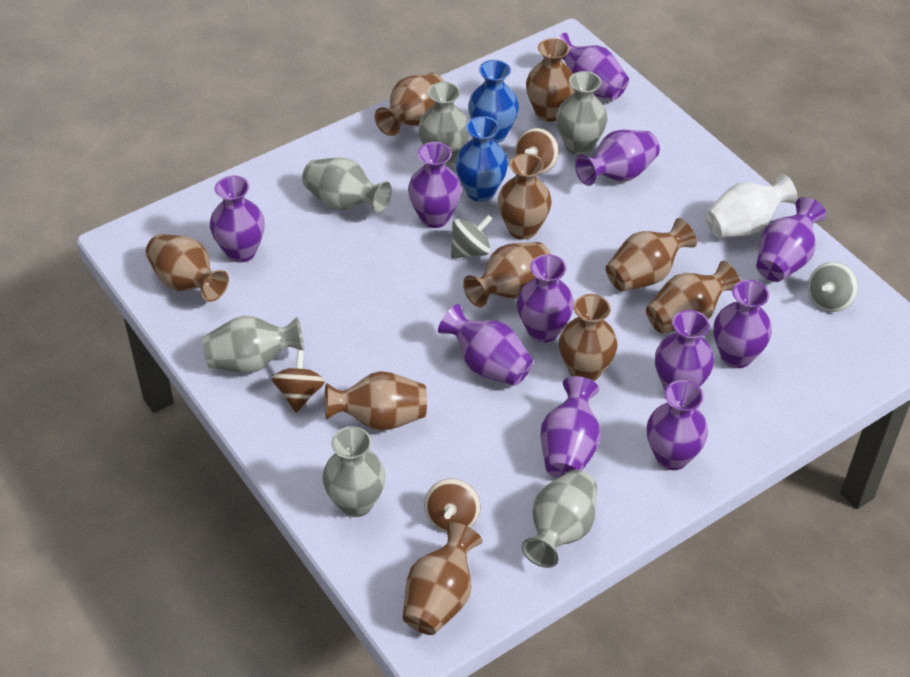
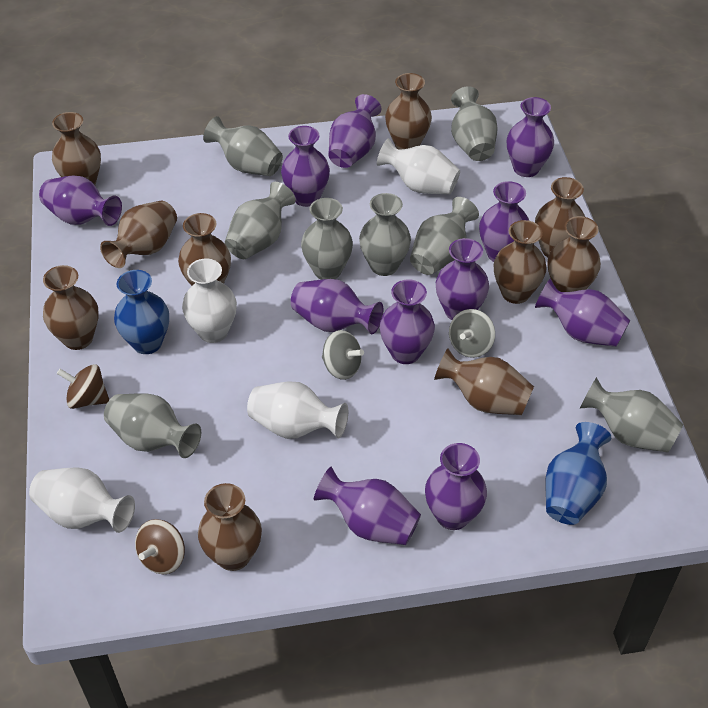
brown spinning top: [272,350,325,413] [425,479,480,532] [515,128,559,175] = 3 -> [57,364,109,409] [135,519,185,574] = 2
grey vase: [202,316,304,373] [302,158,392,213] [322,426,386,517] [418,82,469,166] [521,469,597,568] [556,71,607,155] = 6 -> [104,393,201,458] [203,116,283,176] [225,182,296,259] [301,198,353,279] [359,193,411,276] [410,197,479,275] [451,86,498,161] [580,377,683,453] = 8
white vase: [705,173,798,238] = 1 -> [29,467,135,533] [182,259,237,343] [247,381,348,439] [377,138,460,195] = 4

